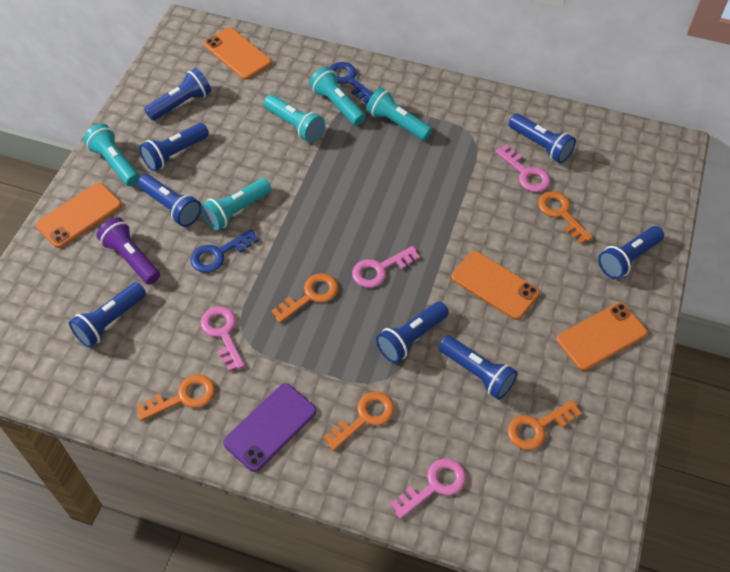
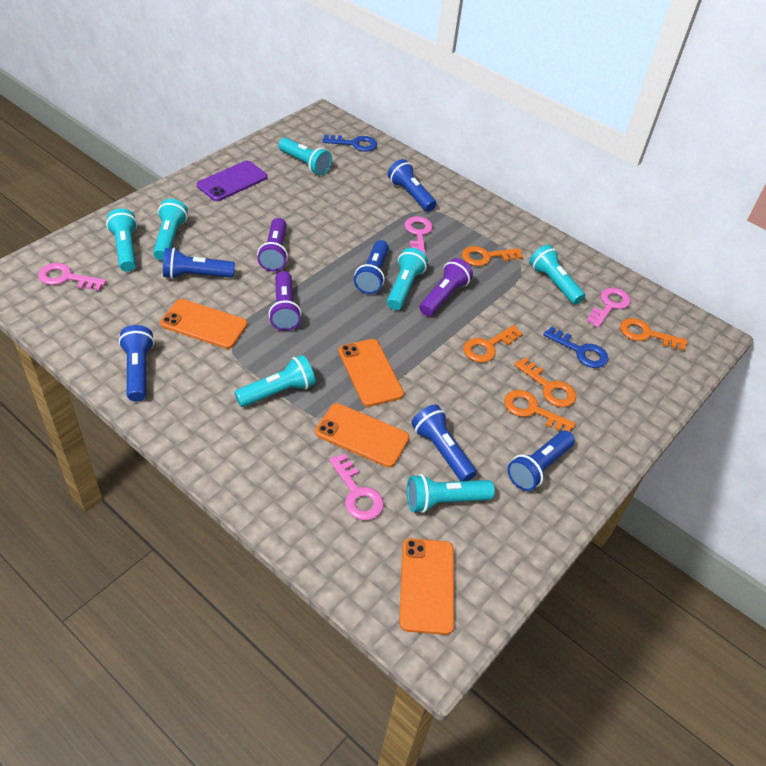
blue flashlight: [69,282,146,348] [138,174,201,227] [139,123,209,171] [144,68,211,121] [376,301,449,363] [439,335,518,400] [509,114,576,163] [598,226,664,279] = 8 -> [119,325,154,401] [163,248,235,279] [354,240,389,294] [388,159,437,212] [411,405,477,481] [507,431,575,491] = 6
purple flashlight: [97,217,160,285] = 1 -> [257,218,288,271] [269,271,302,331] [419,258,473,316] = 3
turquoise flashlight: [83,124,140,186] [201,178,271,231] [264,95,325,143] [309,67,365,126] [366,88,432,141] = 5 -> [106,208,137,272] [153,199,188,260] [234,355,315,407] [278,137,332,175] [387,248,428,310] [407,474,495,513] [529,245,585,305] = 7

